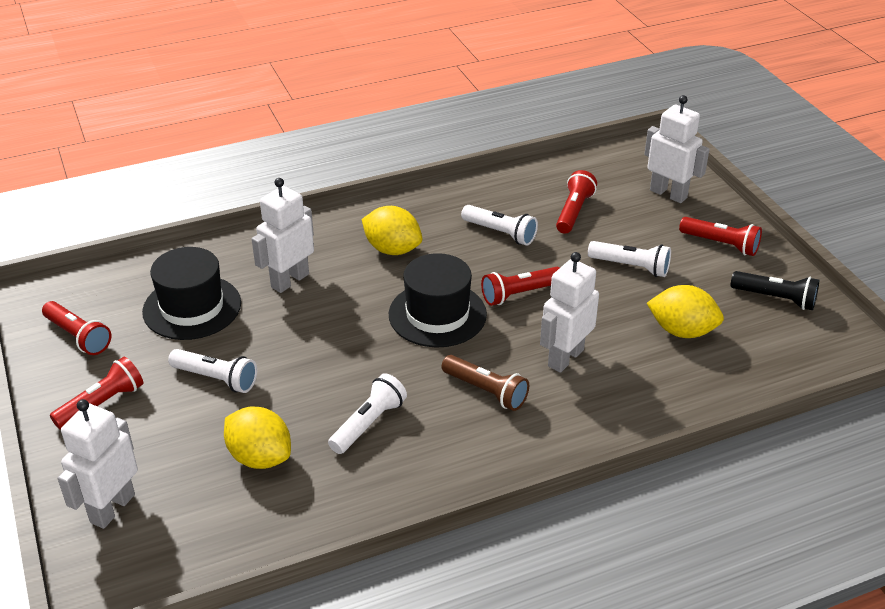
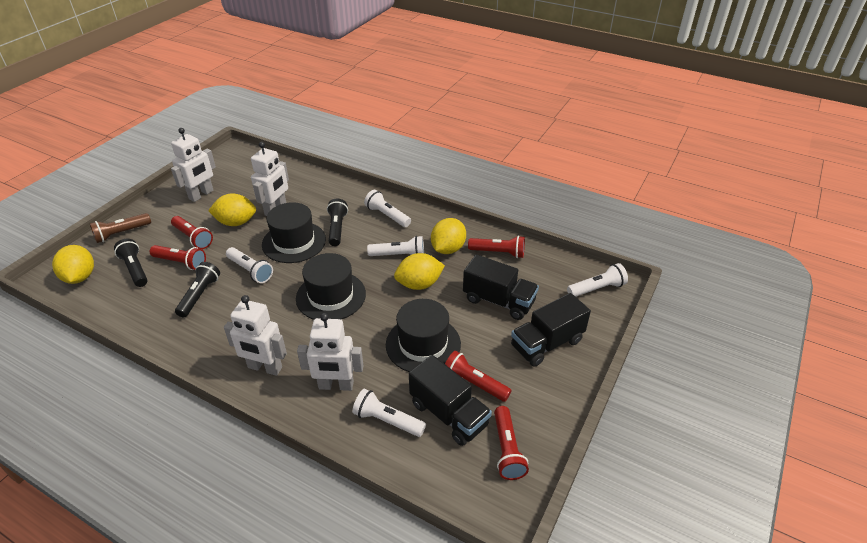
black flashlight: [731,271,819,310] = 1 -> [114,239,148,287] [175,262,220,318] [327,199,348,246] = 3
black hat: [142,247,241,340] [389,253,487,348] = 2 -> [262,202,326,263] [296,253,366,320] [386,299,461,372] = 3
black truck: none = 0 -> [409,355,492,446] [463,254,539,320] [511,293,591,367] = 3
white flashlight: [168,349,257,393] [328,373,407,454] [461,205,538,245] [588,241,671,277] = 4 -> [226,247,273,283] [352,389,426,437] [364,190,411,227] [367,236,424,256] [567,263,628,297] = 5
yellow lemon: [224,407,291,469] [362,206,422,255] [647,285,724,338] = 3 -> [52,245,94,284] [208,193,256,226] [394,253,445,290] [431,218,466,254] = 4

